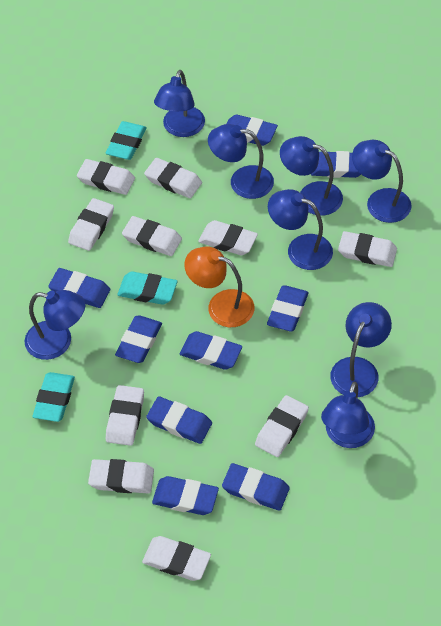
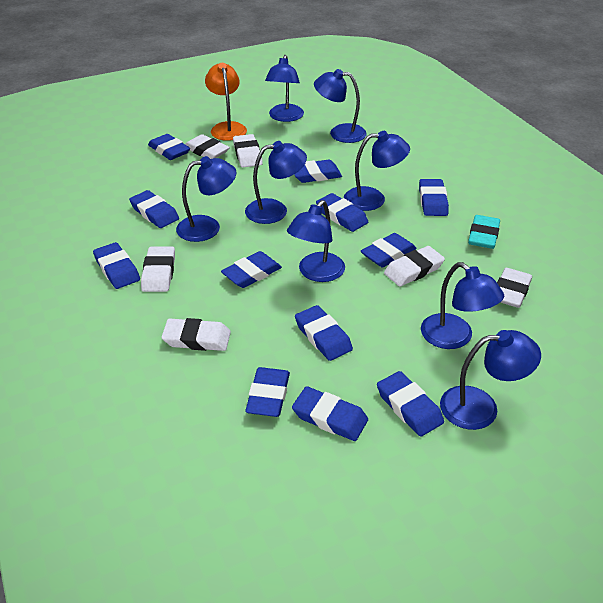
blue eraser: [48,268,110,308] [115,315,162,363] [146,396,212,444] [152,476,219,515] [180,331,242,370] [222,463,290,511] [227,115,278,146] [267,285,309,332] [311,151,361,178] = 9 -> [93,242,140,289] [129,190,179,228] [148,134,190,160] [221,251,282,288] [245,367,290,417] [292,386,368,441] [294,160,342,183] [295,305,353,361] [316,193,368,232] [360,233,417,267] [377,371,444,437] [419,179,449,216] = 12
turquoise eraser: [32,372,75,422] [106,121,147,160] [118,271,177,305] = 3 -> [468,215,500,249] = 1
white eraser: [68,198,114,251] [77,159,135,195] [88,459,154,494] [106,385,144,446] [122,216,182,256] [142,536,211,581] [144,158,202,198] [198,220,258,255] [255,395,309,457] [338,231,397,267] = 10 -> [141,246,175,292] [161,318,231,351] [185,134,230,159] [233,134,263,167] [384,246,445,287] [497,268,532,308] = 6

